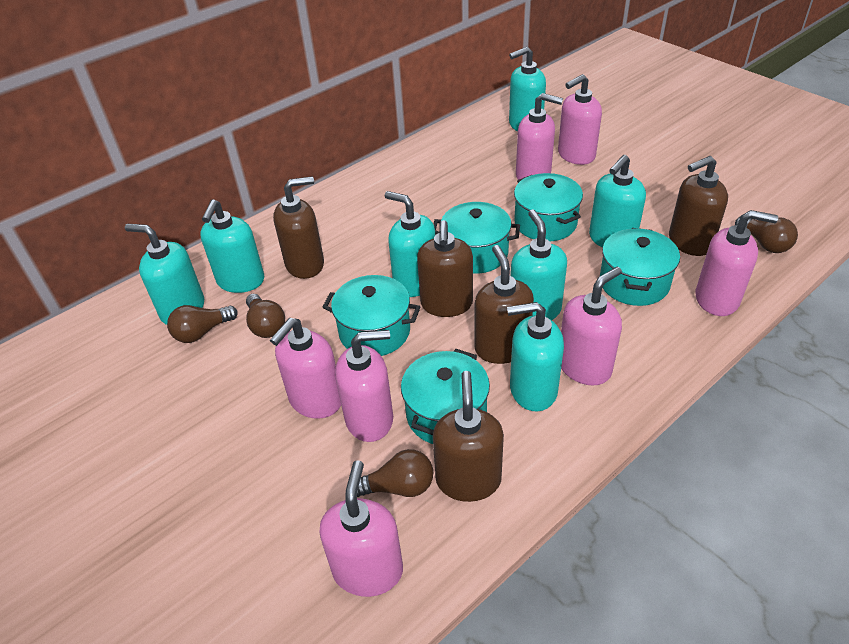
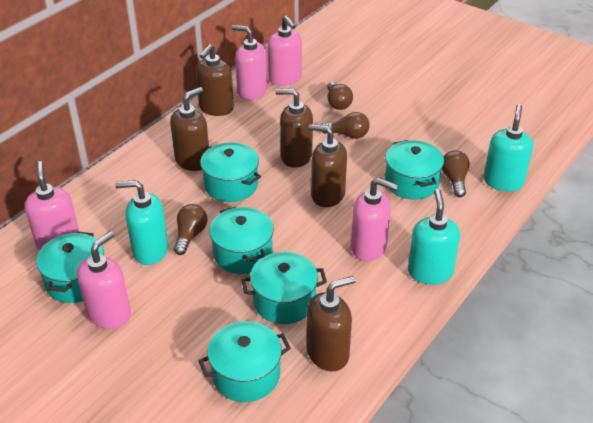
pink soap dispenser: [270,318,341,419] [319,460,403,597] [335,330,393,442] [516,93,563,180] [558,74,602,165] [561,267,622,386] [696,210,778,316] = 7 -> [25,161,79,250] [77,231,131,329] [232,25,267,100] [268,16,302,86] [351,178,398,261] = 5
turquoise pot: [322,275,420,356] [401,349,490,444] [434,202,520,274] [514,173,583,241] [600,228,680,306] = 5 -> [36,231,104,303] [198,321,291,402] [200,143,261,202] [209,206,274,274] [242,252,327,324] [385,140,444,200] = 6
turquoise soap dispenser: [125,224,204,325] [200,199,264,293] [385,191,435,297] [507,302,564,411] [509,47,546,131] [510,210,567,320] [589,155,646,248] = 7 -> [115,180,168,265] [408,189,460,285] [484,104,533,191] = 3

